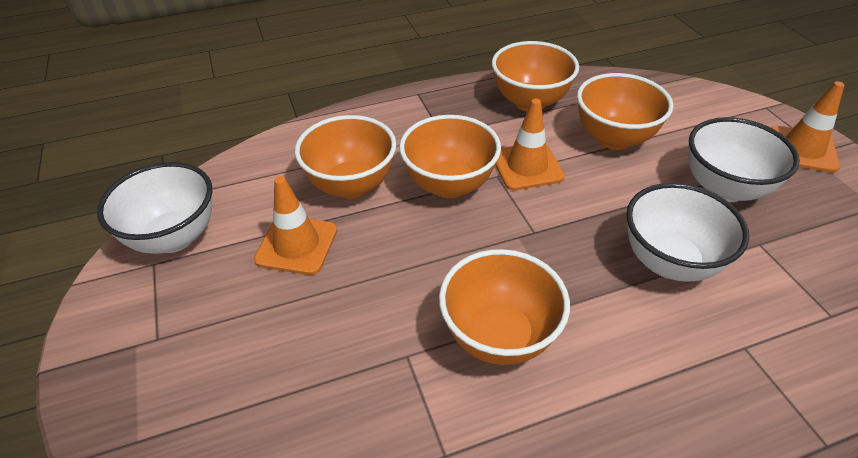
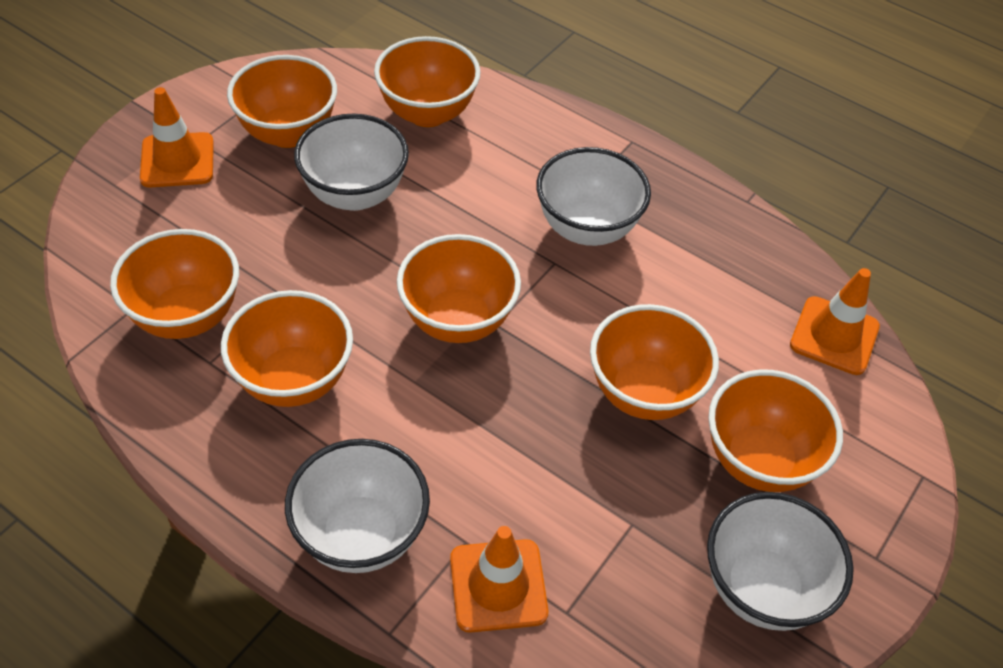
orange bowl: [295,115,396,198] [399,115,501,198] [439,249,570,365] [492,41,579,112] [577,73,673,150] = 5 -> [110,229,239,339] [221,290,353,407] [227,55,337,148] [374,36,480,127] [397,234,521,343] [590,304,719,420] [708,369,843,492] = 7
white bowl: [97,162,212,254] [626,183,749,282] [689,117,800,202] = 3 -> [285,439,430,573] [294,114,409,211] [536,147,651,246] [707,492,854,631] = 4

